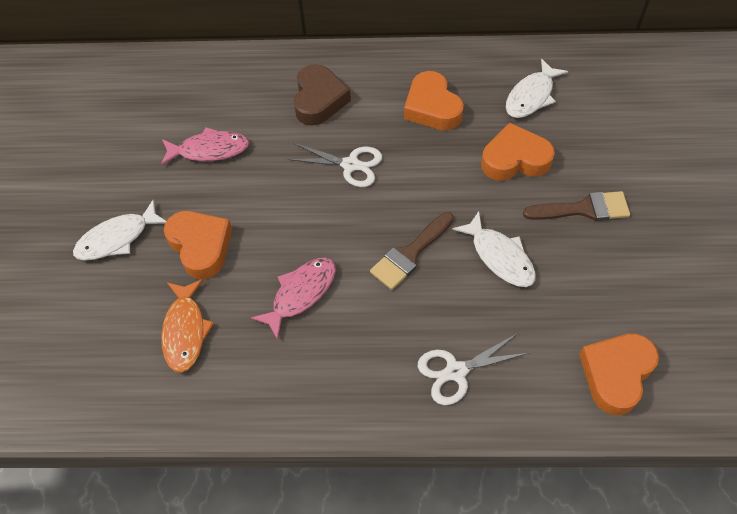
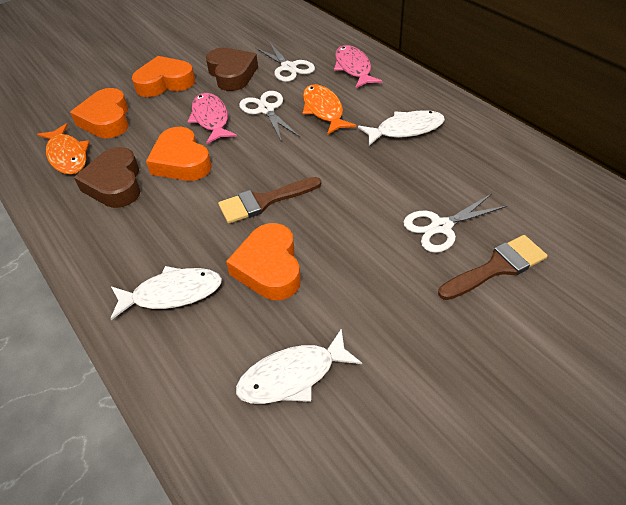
brown heart: [294,64,351,126] = 1 -> [74,147,140,208] [206,48,258,91] = 2
orange fish: [161,279,214,373] = 1 -> [37,123,89,175] [303,84,356,135] = 2
white scissors: [287,143,383,187] [418,333,528,405] = 2 -> [239,91,300,142] [256,42,315,82] [403,194,507,253] = 3

